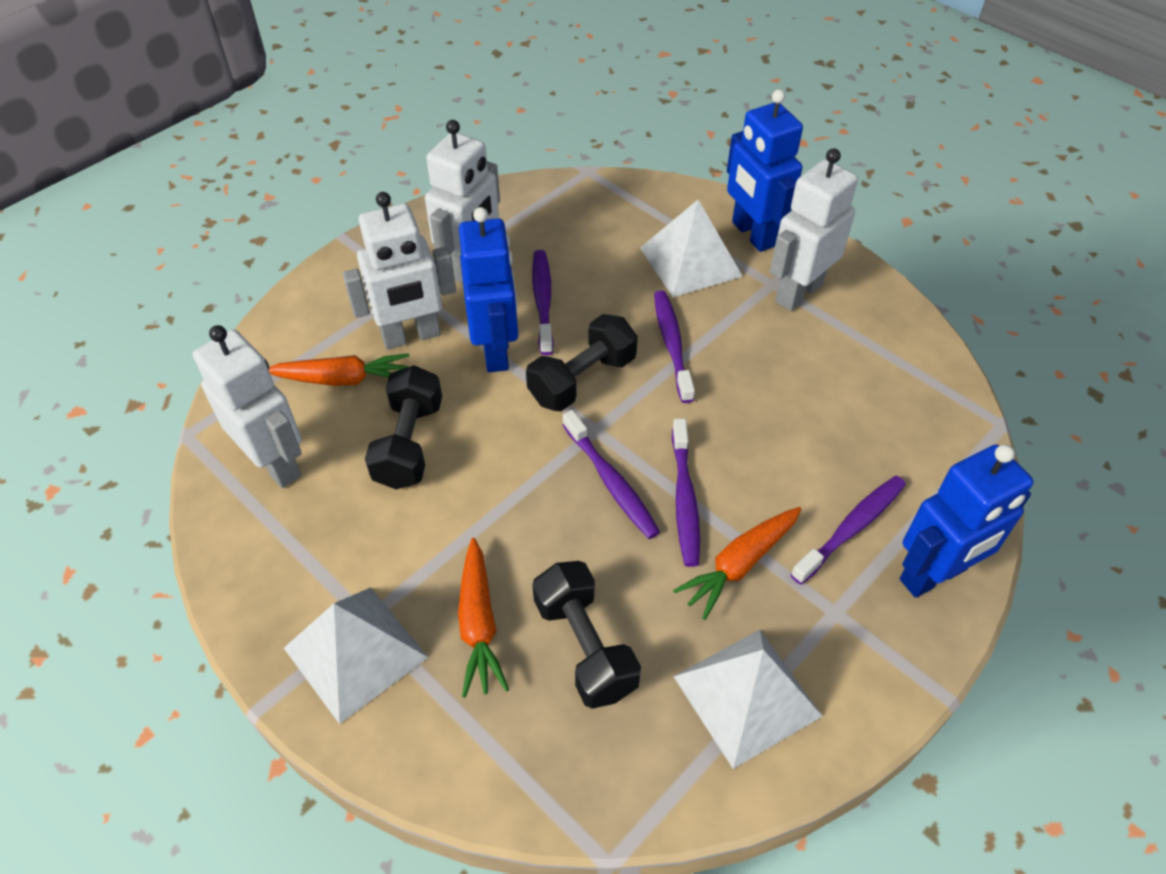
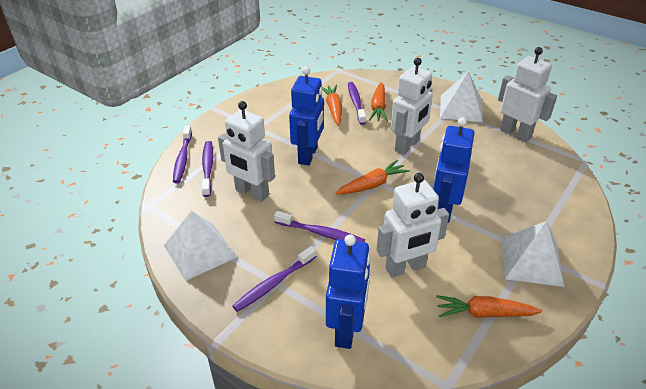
black dumbbell: [365,365,442,489] [526,314,638,411] [532,561,641,709] = 3 -> none = 0
orange carrot: [269,353,409,386] [458,538,509,698] [673,507,801,620] = 3 -> [322,85,342,125] [336,160,410,194] [369,82,388,122] [436,295,543,318] = 4

